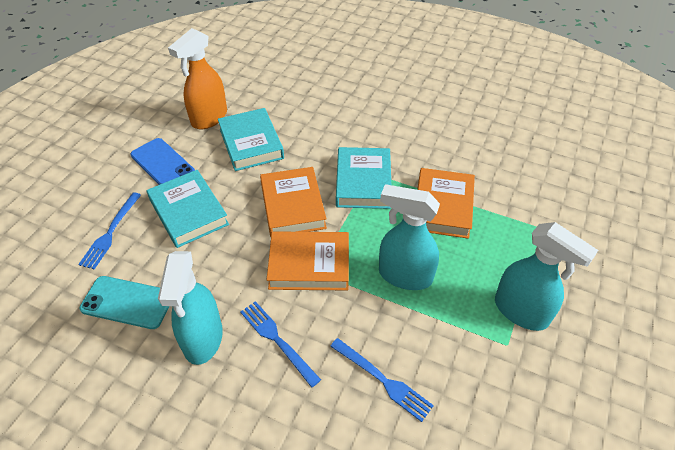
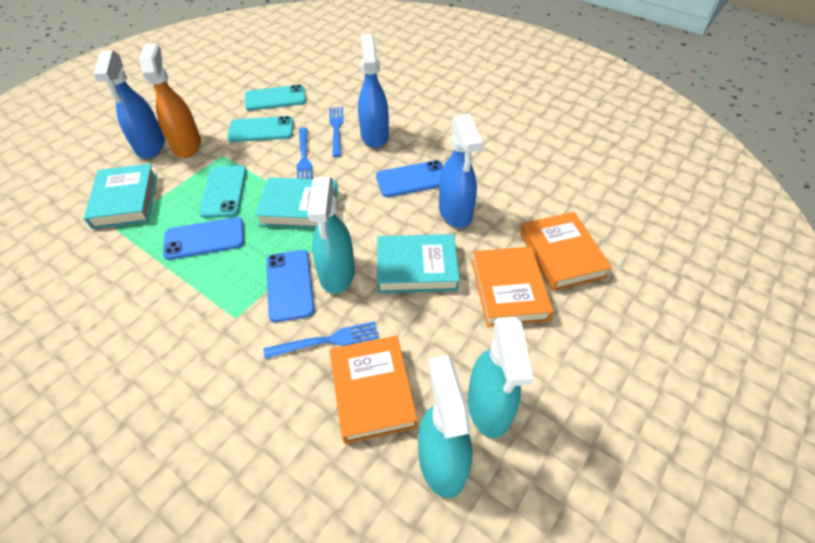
blue phone: [130,138,195,185] = 1 -> [163,217,244,260] [266,250,315,322] [376,160,443,197] = 3
blue spray bottle: none = 0 -> [93,50,165,159] [358,34,389,148] [439,114,482,228] = 3
turquoise phone: [79,276,170,329] = 1 -> [199,165,247,218] [227,116,294,142] [245,84,306,111] = 3

